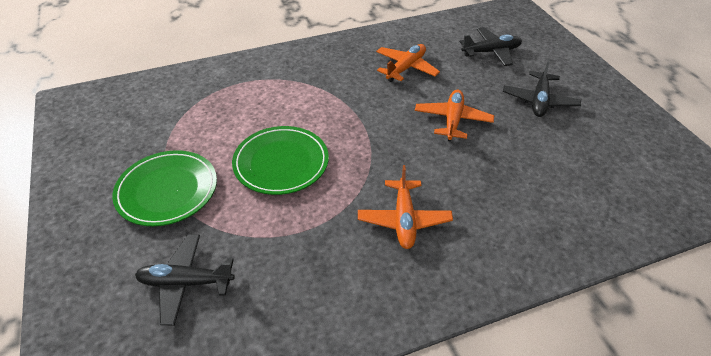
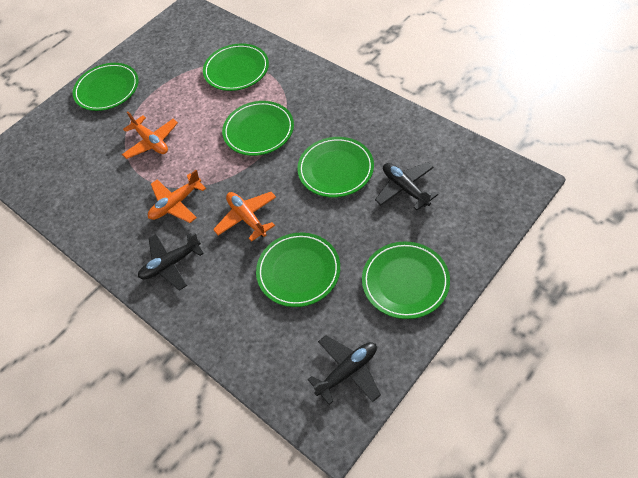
green plate: [112,150,217,226] [232,126,329,195] = 2 -> [73,63,138,111] [203,43,269,91] [222,101,294,156] [256,233,340,307] [297,137,374,197] [362,241,450,319] = 6

